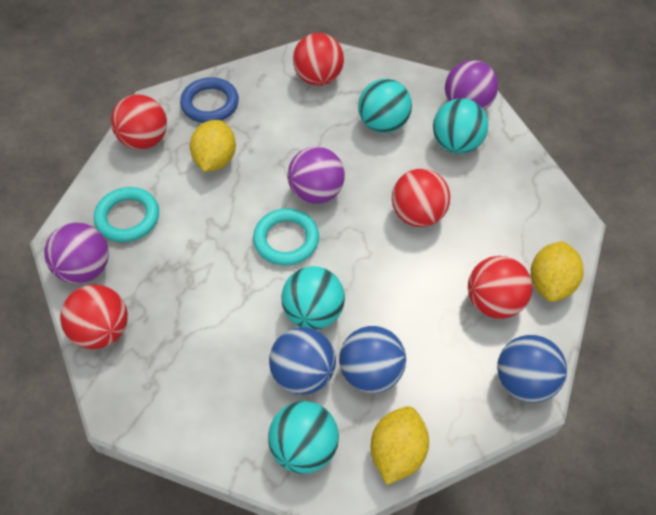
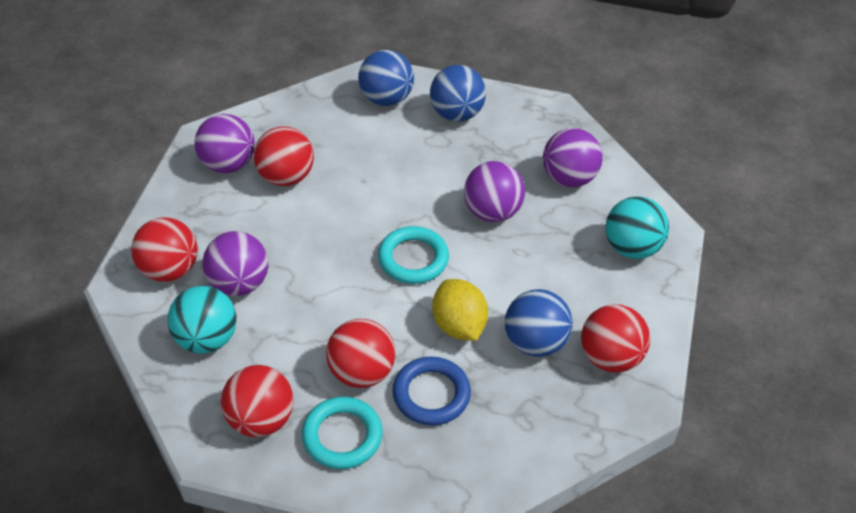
purple ball: [44,222,109,284] [287,147,345,204] [445,60,498,110] = 3 -> [194,114,255,173] [203,231,268,296] [464,161,525,222] [543,128,603,187] = 4
turquoise ball: [268,401,339,474] [281,266,345,330] [358,79,412,133] [433,98,488,154] = 4 -> [167,286,237,354] [605,196,669,259] = 2
yellow lemon: [190,120,236,172] [370,406,429,485] [531,241,584,302] = 3 -> [432,279,488,341] = 1

